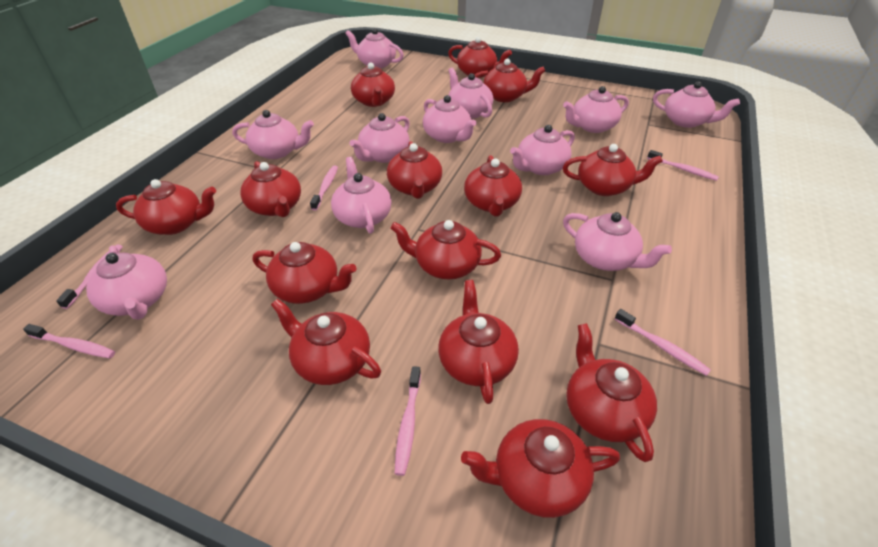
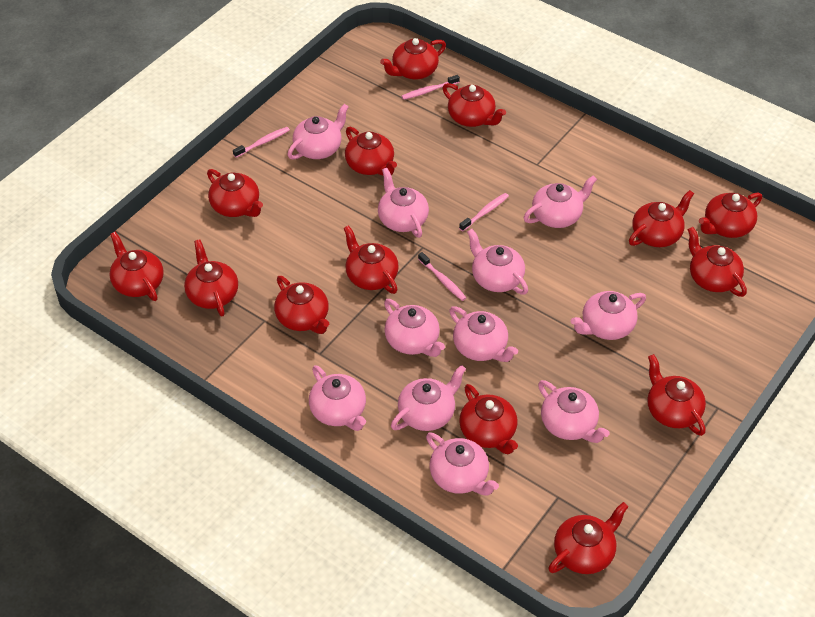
pink toothbrush: [23,324,115,358] [56,244,123,309] [310,165,338,211] [395,366,421,476] [615,309,711,376] [647,150,719,181] = 6 -> [233,127,290,158] [402,75,460,100] [418,252,466,301] [459,193,509,231] = 4

